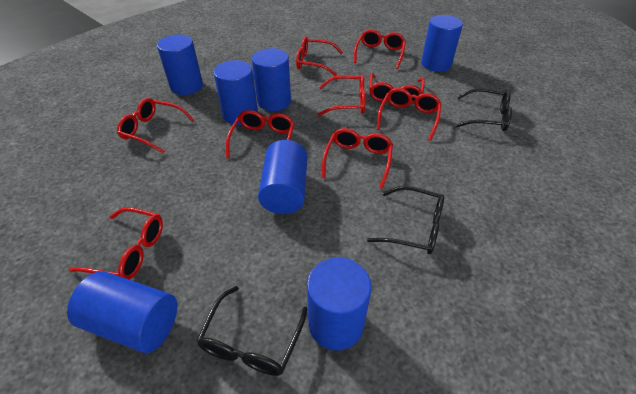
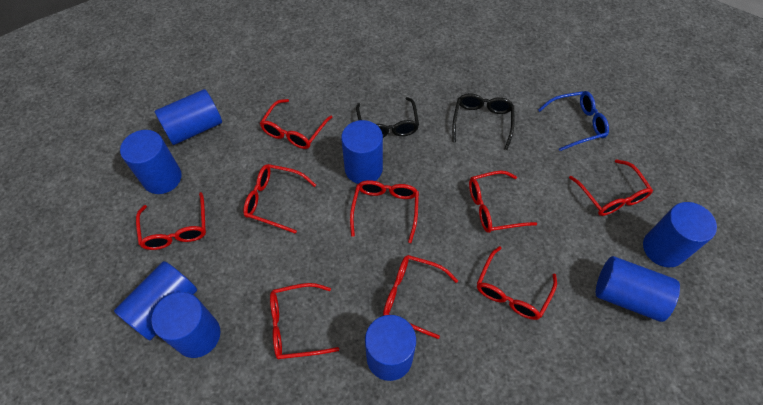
black glasses: [196,286,308,376] [367,186,444,254] [455,88,512,131] = 3 -> [356,97,419,138] [452,93,514,150] = 2
blue cylinder: [67,271,177,353] [157,35,203,95] [214,60,258,125] [252,48,291,111] [258,140,308,214] [307,257,372,350] [421,15,463,72] = 7 -> [114,261,197,340] [120,130,182,194] [151,292,220,358] [154,89,222,145] [341,120,383,184] [365,315,416,381] [596,256,680,322] [643,202,717,267] = 8
blue glasses: none = 0 -> [538,91,609,151] = 1

